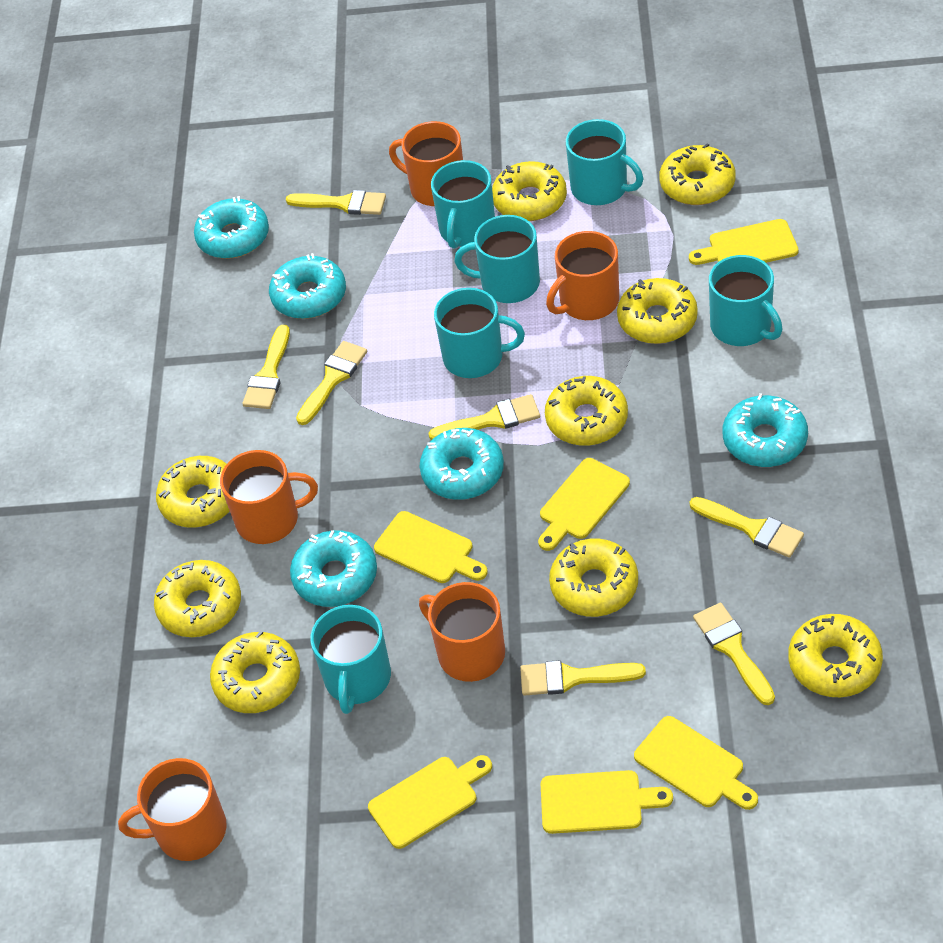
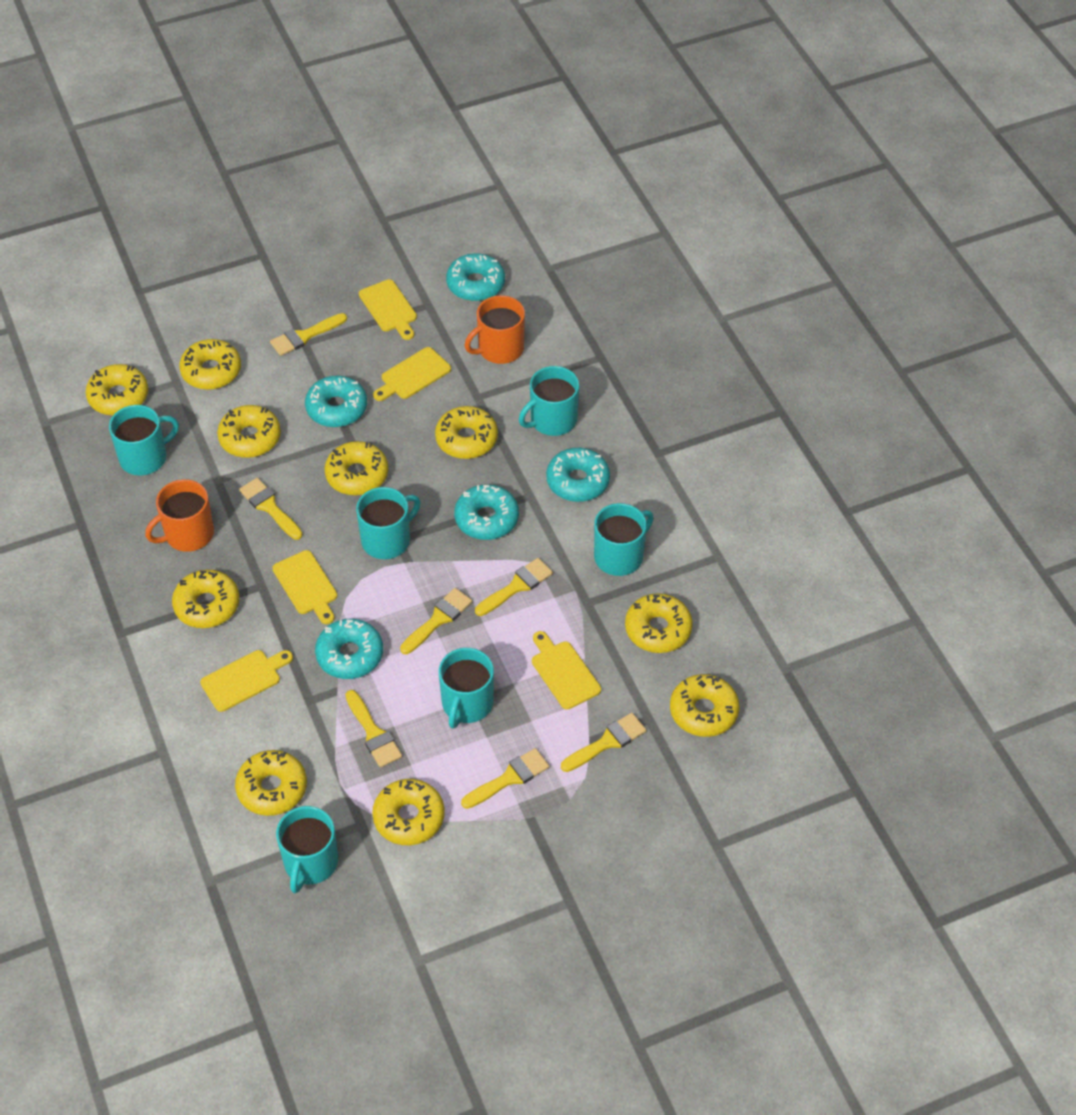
orange mug: [118,758,227,861] [220,450,318,544] [389,121,463,206] [419,582,505,682] [546,231,619,320] = 5 -> [145,479,214,552] [465,295,525,364] = 2
yellow cutting board: [368,755,492,849] [374,511,488,583] [538,458,630,551] [541,770,673,834] [634,716,758,810] [689,219,799,265] = 6 -> [200,650,293,712] [272,550,337,624] [359,279,417,340] [373,347,451,401] [532,631,601,710] = 5
yellow donut: [154,560,241,637] [156,456,230,528] [210,631,300,713] [492,161,567,221] [545,376,628,446] [549,539,638,617] [617,278,698,344] [659,143,736,205] [788,614,883,697] = 9 -> [86,364,148,416] [172,570,240,628] [179,339,241,390] [217,405,281,458] [235,750,307,816] [325,441,388,495] [372,779,445,845] [435,406,498,459] [625,593,693,653] [670,674,739,737] = 10

